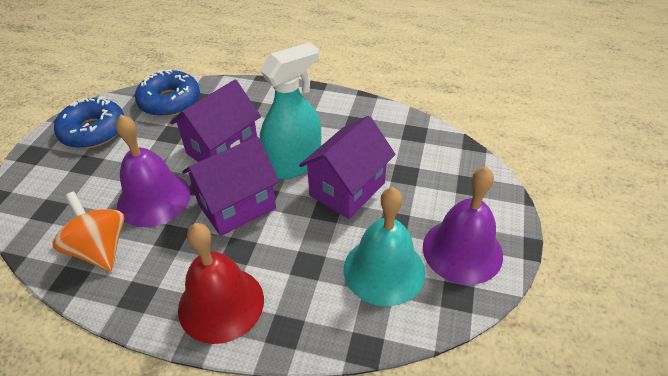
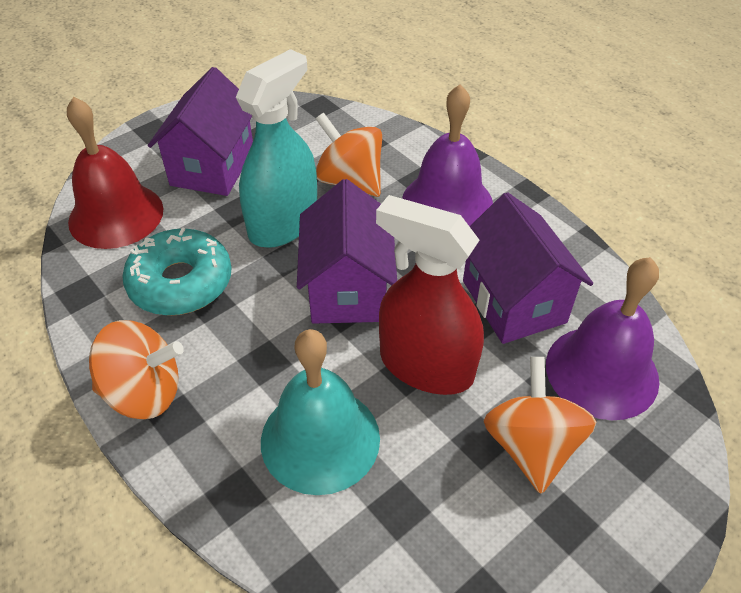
blue donut: [54,96,124,149] [135,69,200,117] = 2 -> none = 0
orange spinning top: [53,191,125,271] = 1 -> [89,320,184,419] [316,113,382,197] [484,357,596,494] = 3
red spray bottle: none = 0 -> [376,195,484,395] = 1
turquoise donut: none = 0 -> [122,228,232,316] = 1

